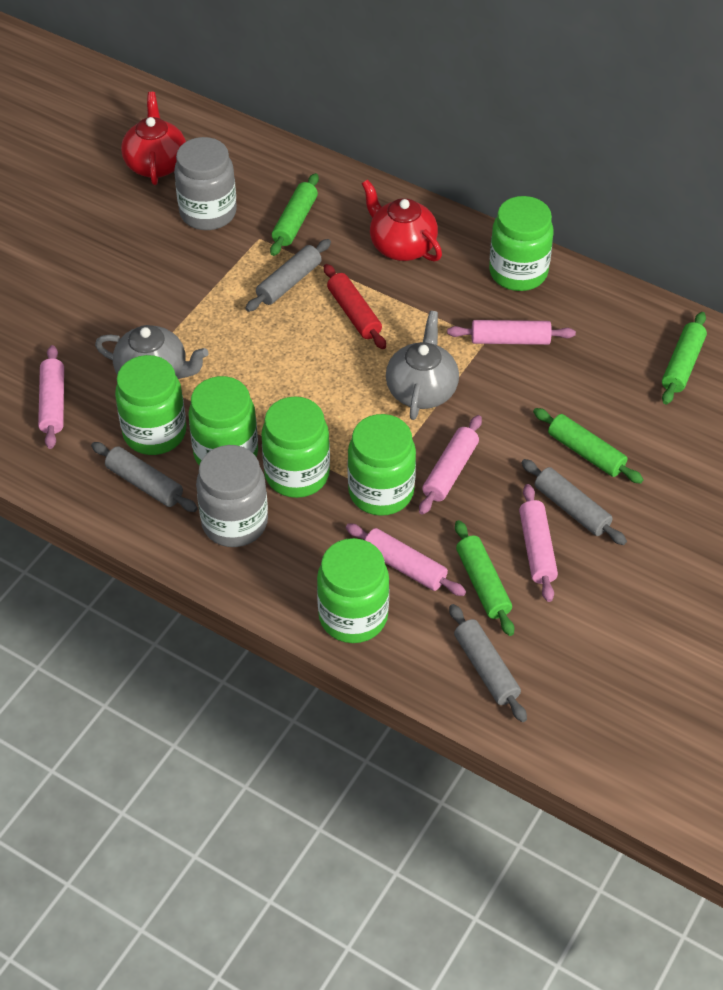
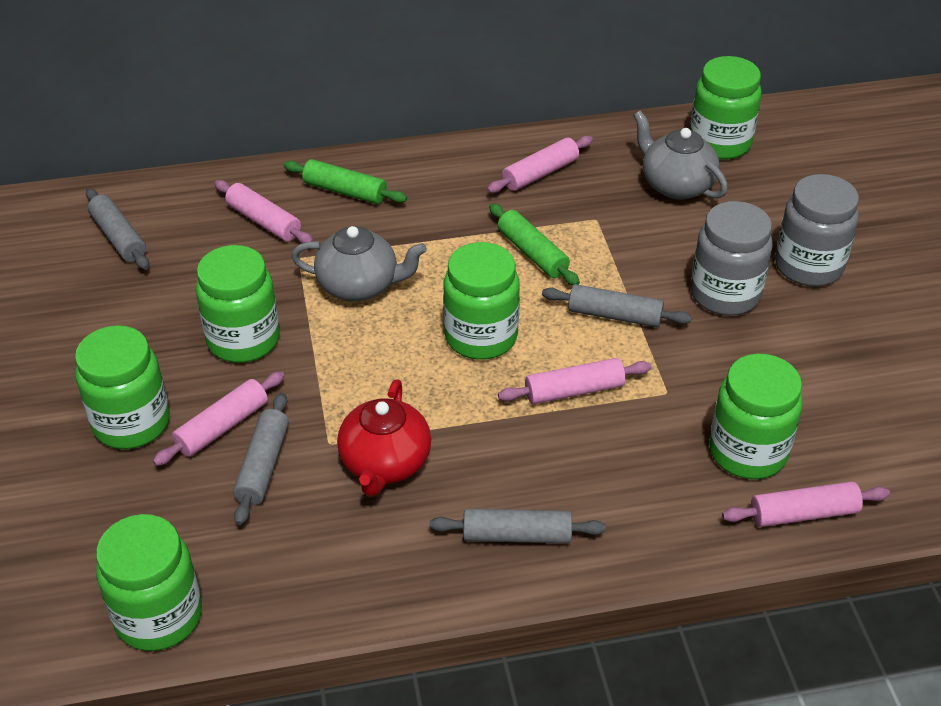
green rolling pin: [270,173,319,256] [455,520,514,636] [533,408,644,484] [662,312,707,404] = 4 -> [283,159,407,204] [489,203,580,285] = 2
red rolling pin: [324,264,386,349] = 1 -> none = 0
red teapot: [121,92,186,185] [362,180,442,262] = 2 -> [337,379,431,497] = 1

